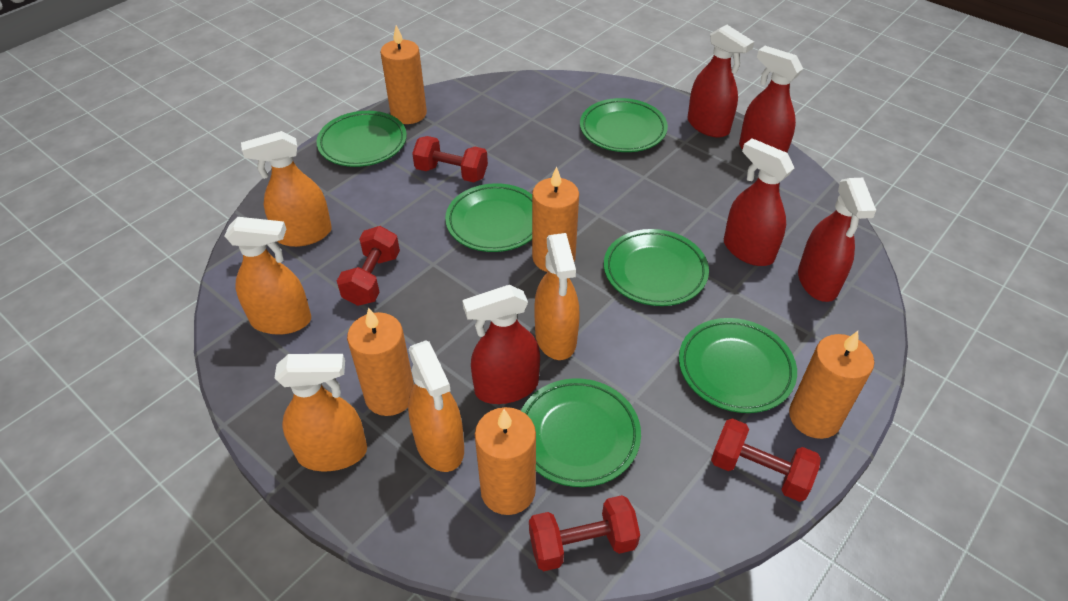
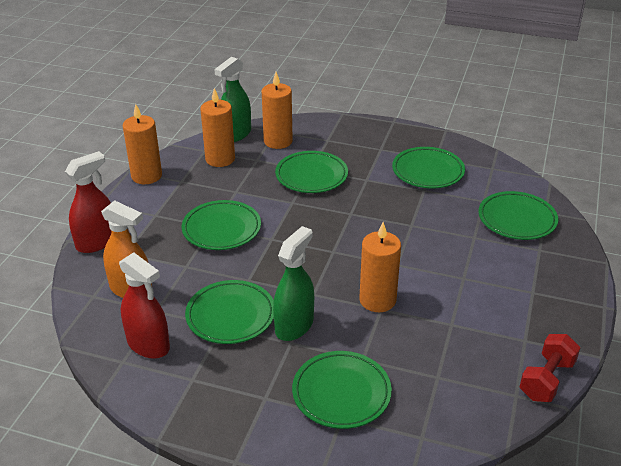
green spray bottle: none = 0 -> [215,57,251,142] [273,226,314,341] = 2
orange candle: [347,308,414,416] [380,25,427,124] [475,407,536,515] [532,166,579,272] [789,331,874,439] = 5 -> [123,104,162,184] [200,88,235,167] [262,72,293,149] [359,222,401,312] = 4
orange spray bottle: [225,217,311,335] [241,131,332,247] [275,354,367,471] [408,340,464,472] [534,233,579,360] = 5 -> [101,200,152,298] = 1
red dumbbell: [337,226,400,306] [412,136,488,182] [529,495,640,571] [711,418,821,502] = 4 -> [520,334,580,402] = 1
red spray bottle: [462,285,540,404] [688,25,754,137] [724,138,794,266] [739,46,803,153] [798,178,876,302] = 5 -> [65,151,112,253] [119,252,170,359] = 2

